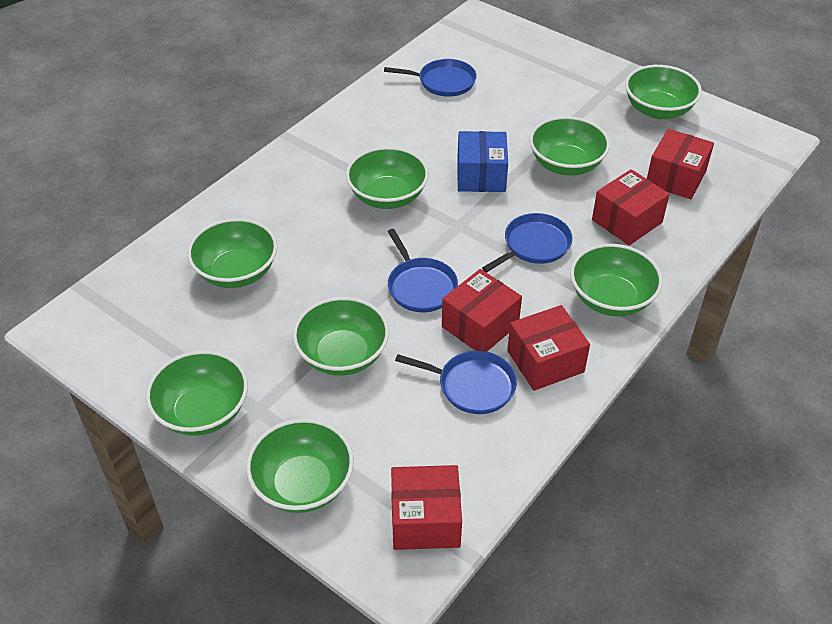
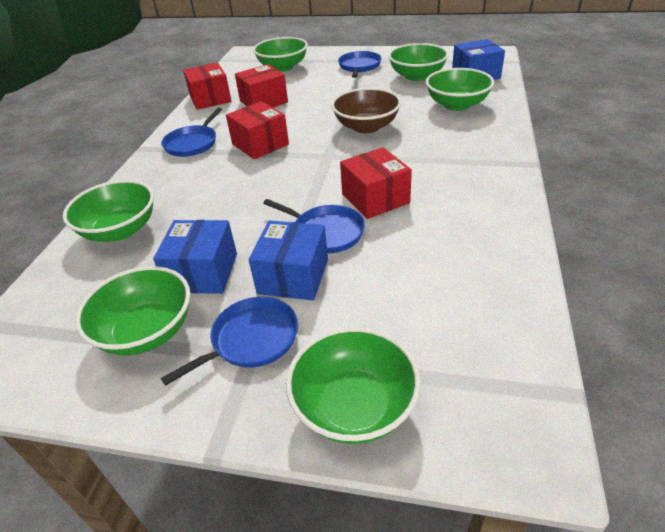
blue box: [457,131,508,192] = 1 -> [153,220,237,294] [249,220,328,300] [452,39,505,80] = 3
brown bowl: none = 0 -> [331,88,401,133] = 1
green bowl: [146,350,248,436] [187,218,277,288] [246,419,354,513] [293,297,389,376] [346,147,429,209] [529,116,610,176] [570,244,663,316] [625,65,702,119] = 8 -> [63,180,154,242] [75,266,191,355] [253,37,308,72] [286,327,421,444] [388,43,449,81] [426,68,494,111] = 6
red box: [391,465,462,550] [442,269,522,352] [507,305,590,391] [592,169,670,245] [647,129,714,199] = 5 -> [183,63,232,110] [226,101,289,159] [235,64,288,107] [340,147,412,219] = 4

